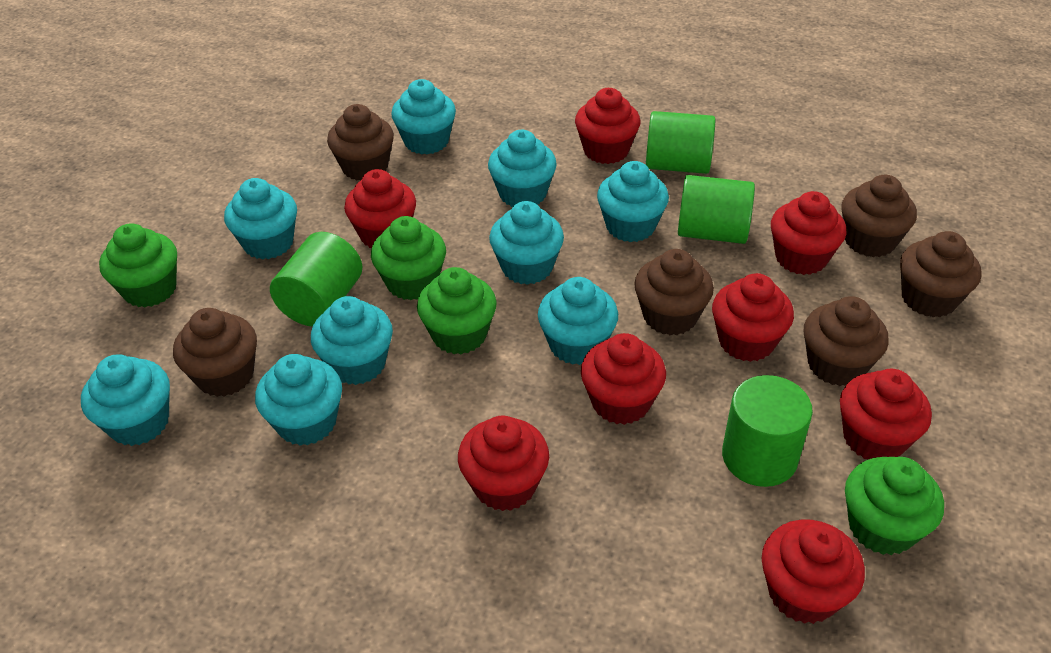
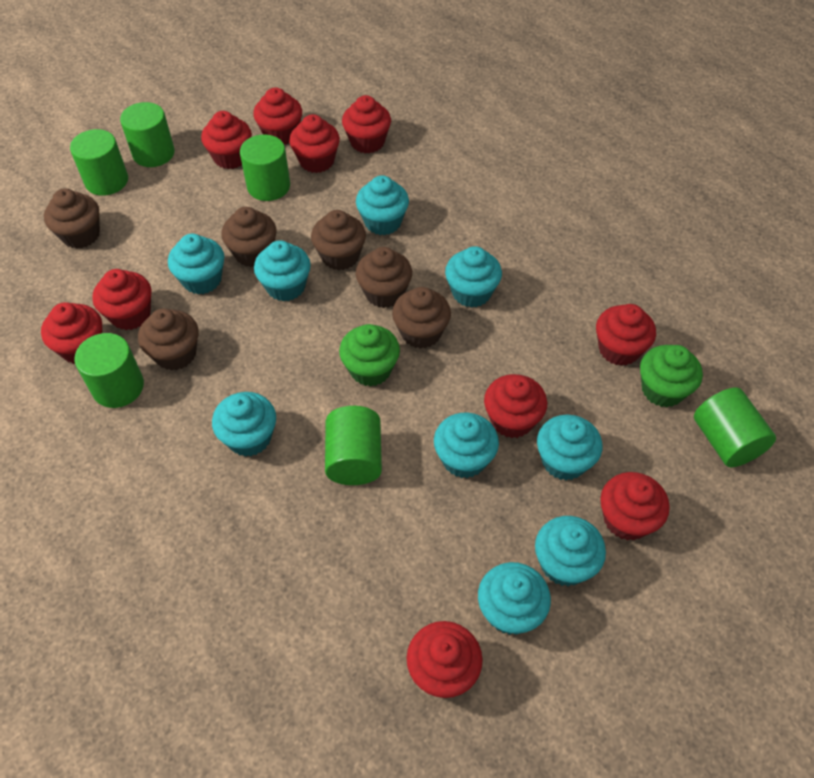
green cupcake: [99,223,177,308] [371,216,446,300] [417,267,497,354] [845,457,944,555] = 4 -> [339,324,400,387] [640,345,703,407] = 2
green cylinder: [270,232,362,326] [646,111,715,174] [678,175,755,244] [722,375,813,487] = 4 -> [70,129,128,196] [75,333,144,408] [120,102,175,167] [240,134,290,201] [325,406,382,485] [694,387,776,467] = 6
red cupcake: [344,169,416,248] [458,415,549,511] [575,88,640,164] [581,333,666,425] [712,273,794,362] [761,519,865,624] [771,191,846,275] [840,369,932,459] = 8 -> [41,302,102,364] [92,269,151,330] [201,111,252,169] [253,87,302,145] [289,114,340,173] [342,95,391,153] [407,621,483,698] [484,374,547,438] [596,304,656,366] [600,472,670,541] = 10

